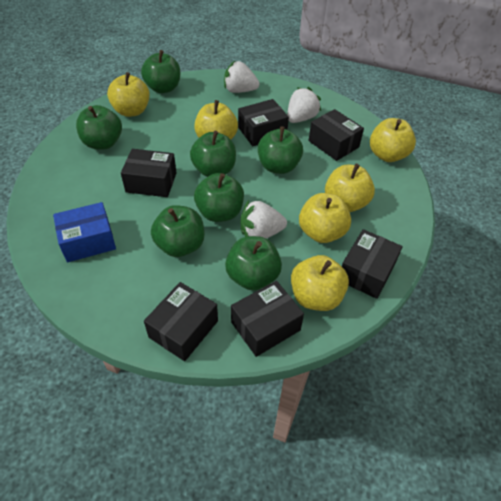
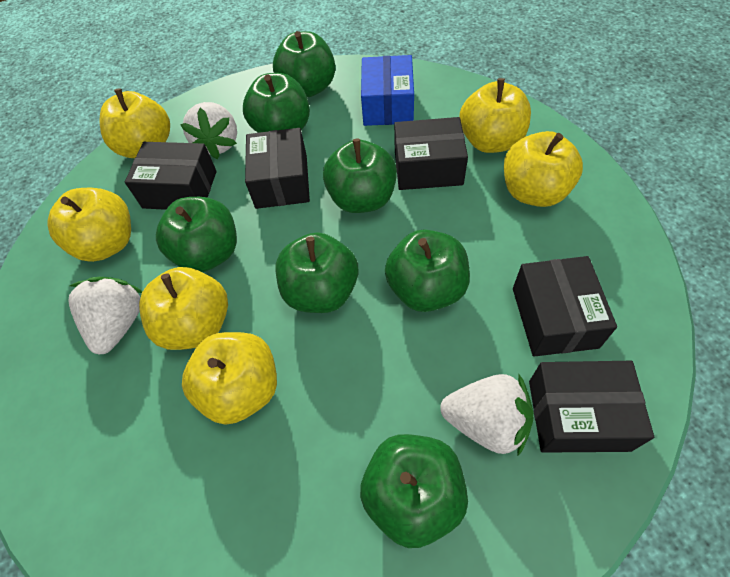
black box: [121,149,177,197] [144,282,218,361] [231,281,304,357] [238,99,289,146] [309,109,364,161] [342,229,403,299] = 6 -> [125,142,217,210] [245,128,310,209] [394,117,468,190] [513,256,617,357] [529,361,654,453] = 5

